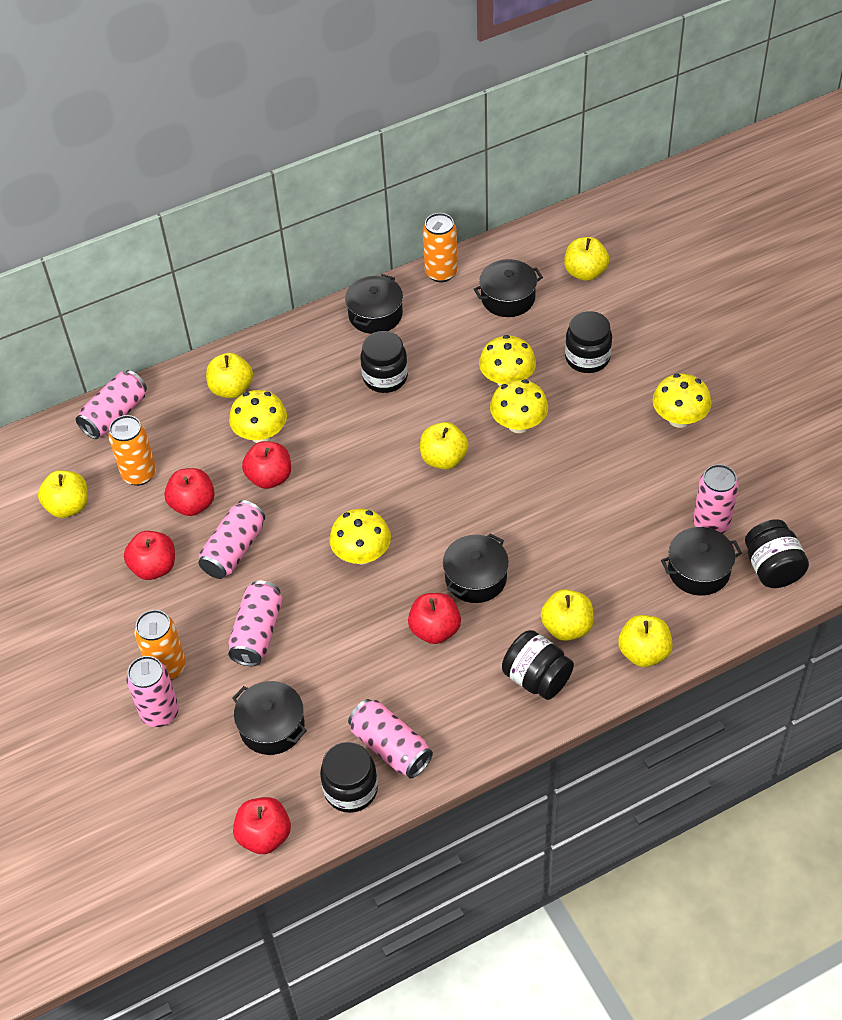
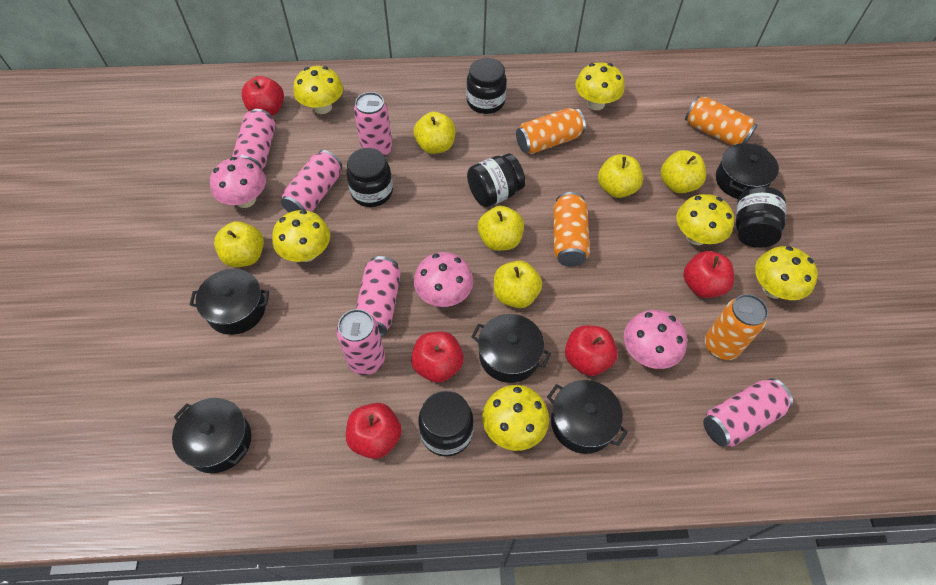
orange can: [108,415,156,486] [134,610,186,680] [423,213,458,282] = 3 -> [516,108,586,154] [553,192,590,267] [685,96,757,146] [705,294,768,360] = 4
pink mushroom: none = 0 -> [210,157,266,208] [414,252,473,307] [624,310,687,369] = 3
yellow mushroom: [229,390,287,443] [329,509,391,565] [479,335,536,386] [490,379,548,433] [652,374,712,428] = 5 -> [272,210,330,262] [293,66,343,114] [482,385,549,451] [575,62,625,110] [676,194,734,245] [755,246,818,300] = 6

